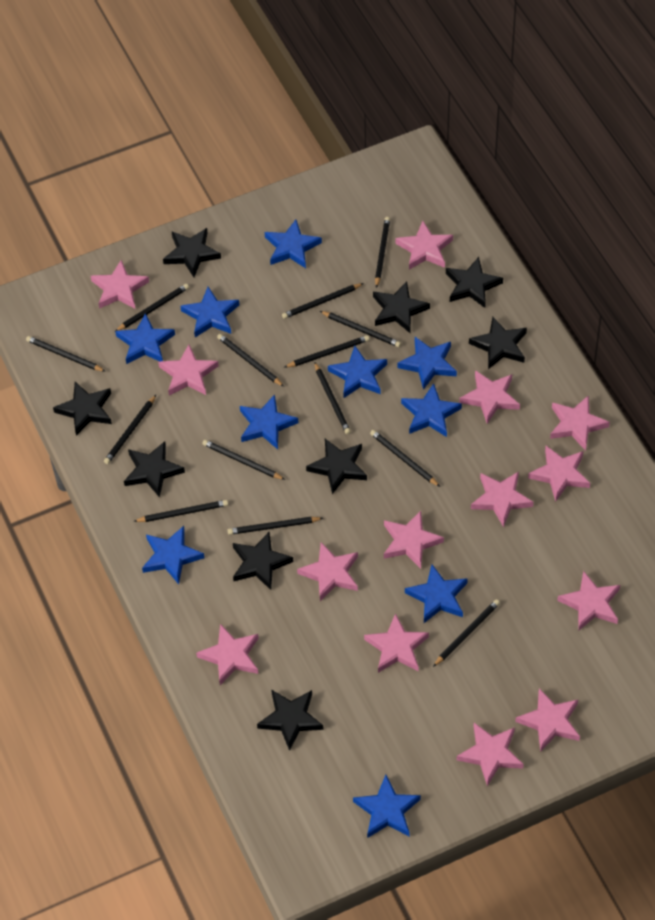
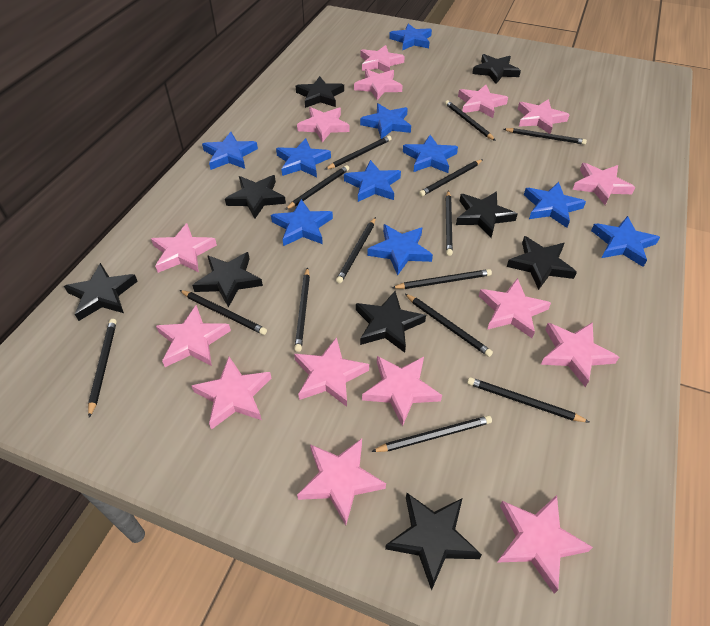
pink star: [91,260,149,309] [158,345,219,396] [196,624,259,685] [297,542,358,601] [364,613,429,673] [384,511,444,569] [395,221,453,270] [457,723,524,786] [459,370,520,424] [471,472,534,527] [515,688,580,752] [528,446,590,502] [550,395,610,451] [557,571,620,630] = 14 -> [151,223,217,273] [156,305,231,367] [191,357,271,430] [294,337,369,407] [297,107,350,143] [297,439,386,526] [354,69,403,100] [360,45,405,72] [362,356,442,427] [458,85,508,118] [479,278,551,338] [498,495,593,594] [518,99,570,134] [541,322,619,387] [573,163,635,205] = 15

